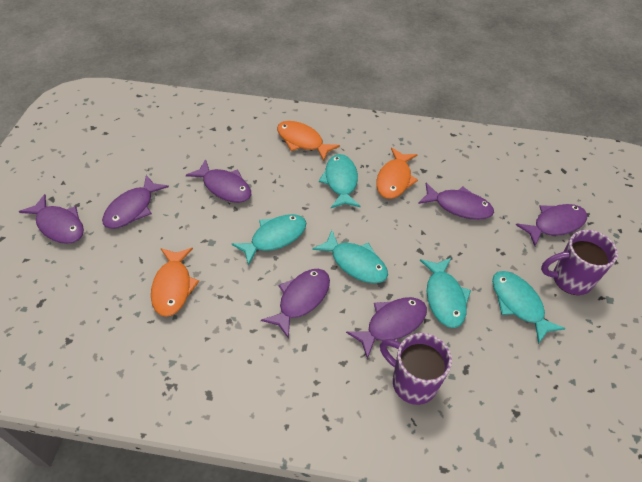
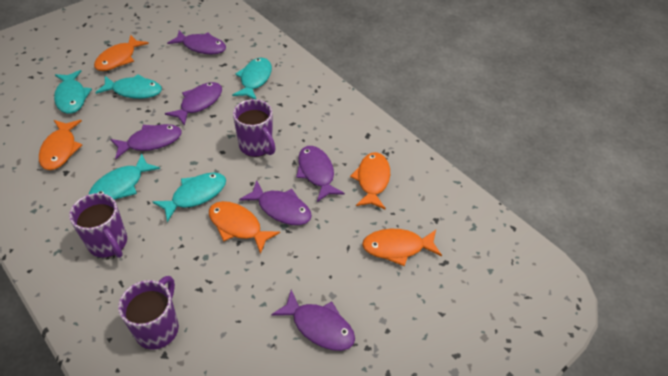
orange fish: [151,248,199,317] [277,121,340,161] [376,148,418,199] = 3 -> [39,120,82,170] [94,35,149,71] [209,201,280,254] [350,152,390,210] [362,229,442,266] = 5
purple fish: [19,194,84,244] [102,175,169,229] [186,159,251,203] [261,269,330,339] [346,297,427,359] [418,183,494,220] [516,204,587,246] = 7 -> [110,124,182,159] [165,82,222,126] [167,30,226,54] [239,180,312,225] [271,290,355,351] [296,146,345,202] = 6
purple mug: [380,333,452,405] [541,230,618,295] = 2 -> [69,193,127,258] [118,276,179,349] [233,99,275,157] = 3

